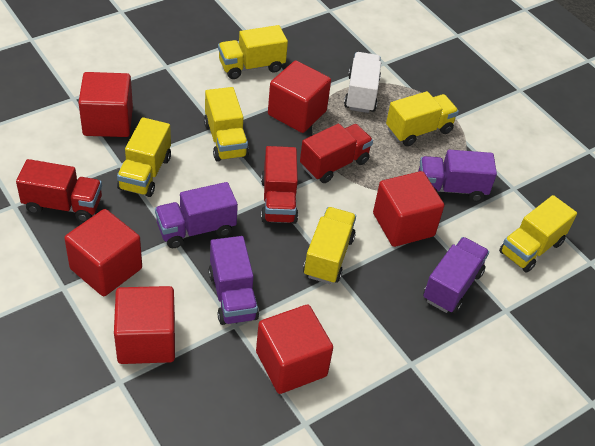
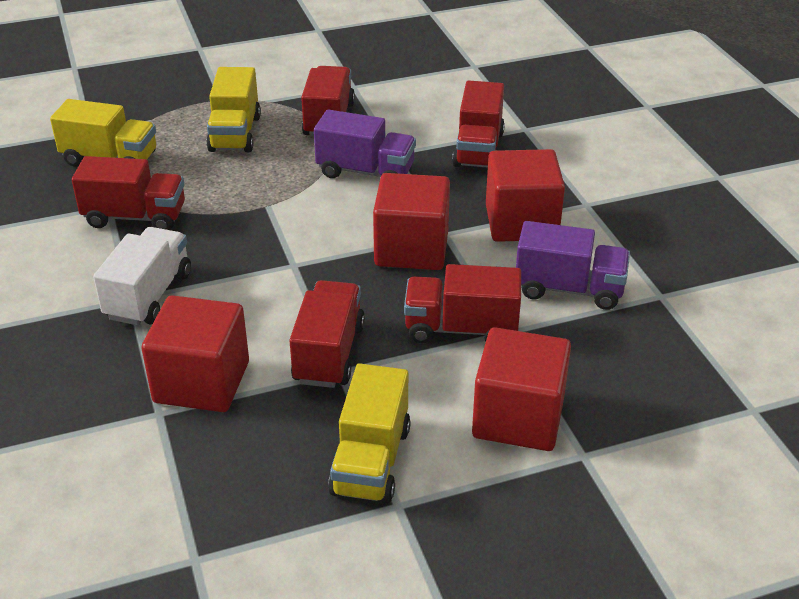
purple truck: [155,182,238,248] [208,236,259,325] [418,150,497,202] [423,237,489,313] = 4 -> [314,109,416,178] [516,221,630,310] = 2
red cube: [64,209,142,296] [78,72,133,137] [114,286,175,364] [256,305,333,394] [268,60,331,133] [373,171,444,247] = 6 -> [141,295,249,412] [373,173,450,270] [472,327,571,451] [486,149,565,242] = 4
red truck: [16,159,102,222] [261,146,298,224] [300,123,373,183] = 3 -> [72,156,185,230] [289,280,365,388] [301,66,355,137] [404,264,521,343] [452,80,505,167] = 5
yellow truck: [117,117,171,197] [204,87,249,162] [218,25,288,79] [303,207,356,284] [386,91,459,146] [499,195,577,273] = 6 -> [50,99,156,167] [206,67,261,152] [328,363,411,504] = 3

